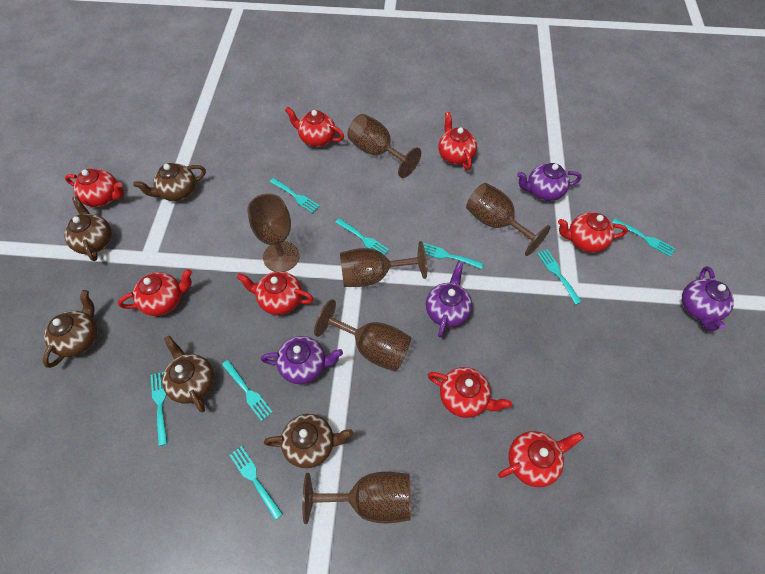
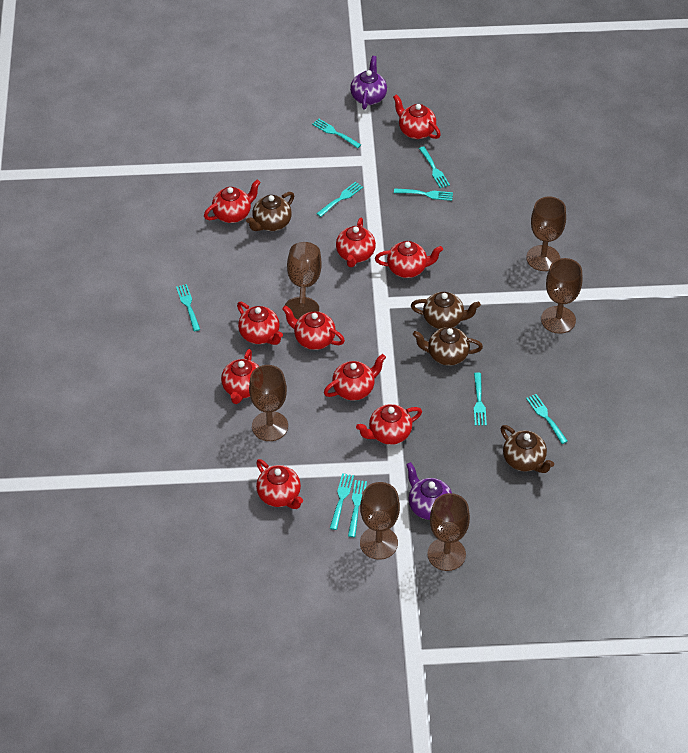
brown teapot: [43,290,98,368] [64,196,112,261] [133,163,206,201] [162,336,214,412] [264,414,353,468] = 5 -> [246,192,294,231] [411,292,481,329] [413,327,483,366] [501,425,554,473] = 4
purple teapot: [261,336,343,384] [426,262,472,337] [517,163,582,201] [682,266,734,331] = 4 -> [350,56,387,110] [406,462,452,520] = 2
red teapot: [65,169,124,207] [118,269,192,316] [237,271,314,315] [285,107,344,147] [428,367,512,418] [438,112,477,170] [498,431,584,487] [558,212,628,253] = 8 -> [204,179,261,223] [221,349,259,404] [237,302,283,345] [256,459,303,509] [282,305,345,350] [324,354,386,400] [336,218,376,267] [356,404,422,445] [375,241,443,278] [393,94,441,139] = 10
turquoise fork: [151,372,168,446] [222,360,273,421] [230,446,283,520] [270,178,320,213] [335,218,389,255] [423,243,484,269] [537,249,582,305] [612,219,675,257] = 8 -> [176,284,200,331] [312,119,361,148] [316,182,363,217] [330,473,354,530] [348,480,367,537] [394,188,453,201] [419,146,450,188] [474,372,487,426] [526,394,568,444] = 9

